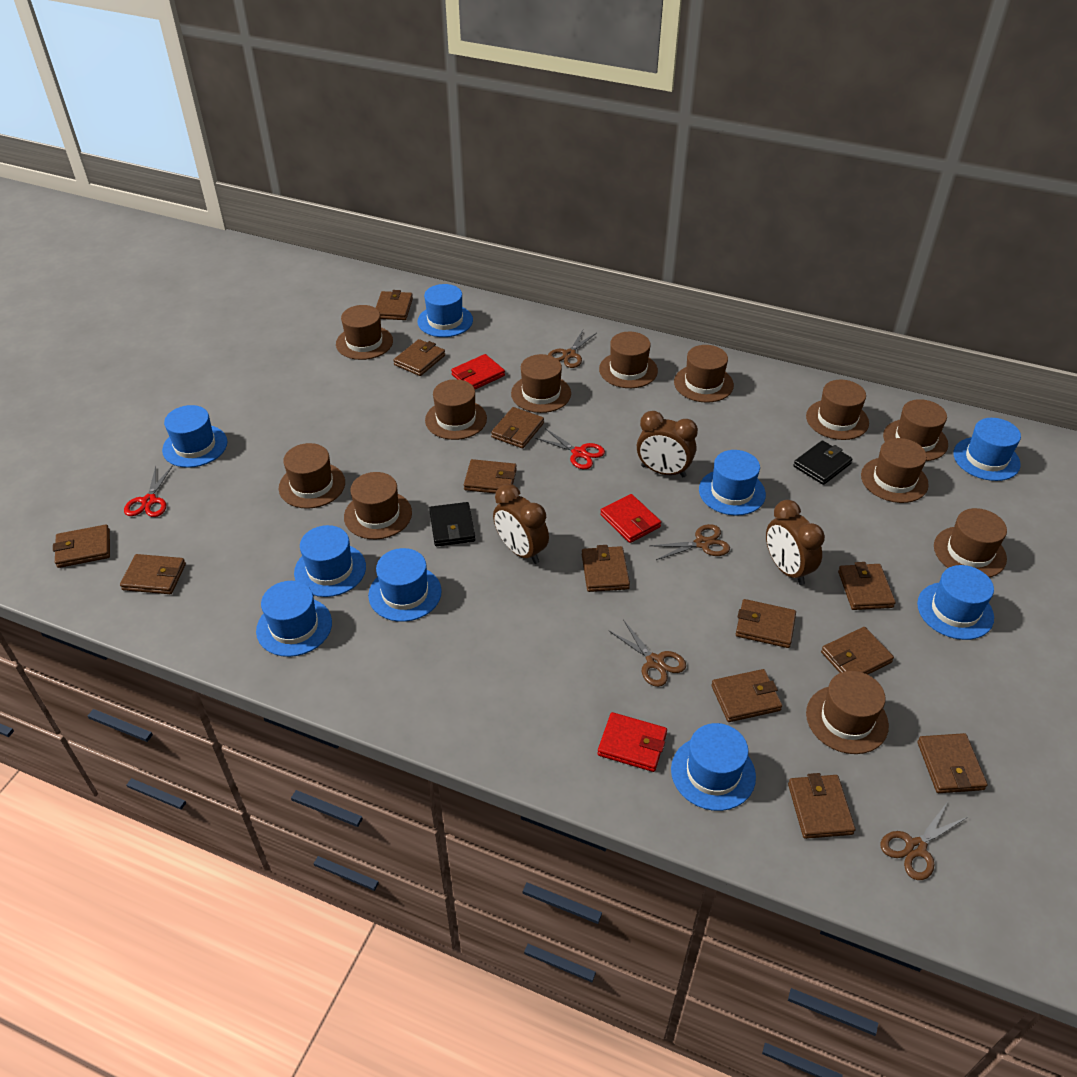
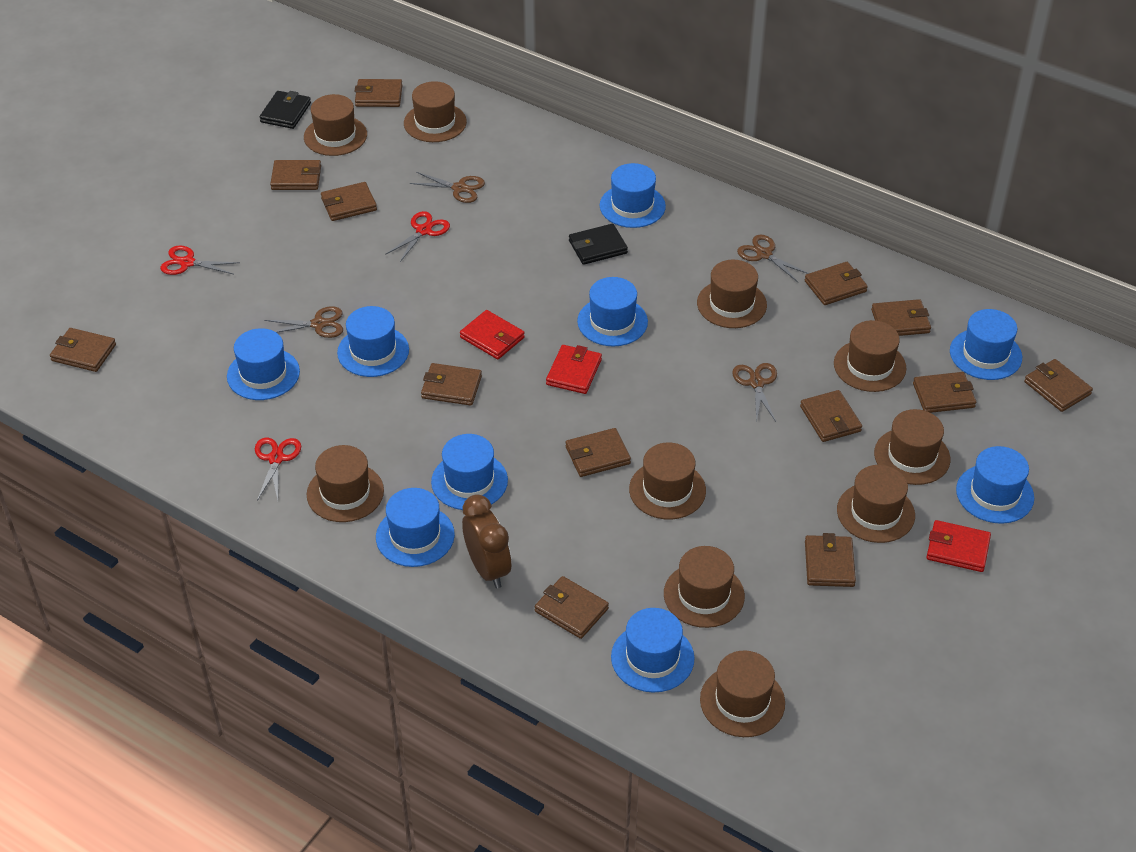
brown clock: [493,484,549,564] [637,411,698,477] [766,500,825,585] = 3 -> [462,494,512,589] = 1
brown hat: [279,443,345,509] [336,305,393,360] [344,472,412,539] [425,379,487,440] [511,354,571,413] [599,332,658,388] [674,345,734,403] [806,380,869,440] [806,671,889,754] [861,438,929,503] [883,399,948,461] [934,508,1007,578] = 12 -> [304,94,367,156] [307,445,384,522] [404,81,467,142] [629,442,706,520] [664,546,745,628] [697,260,767,328] [700,651,785,737] [834,320,906,392] [837,465,915,543] [874,409,950,485] = 10
red scissors: [124,465,173,517] [535,428,605,469] = 2 -> [160,245,240,275] [255,438,301,501] [385,211,450,262] = 3

